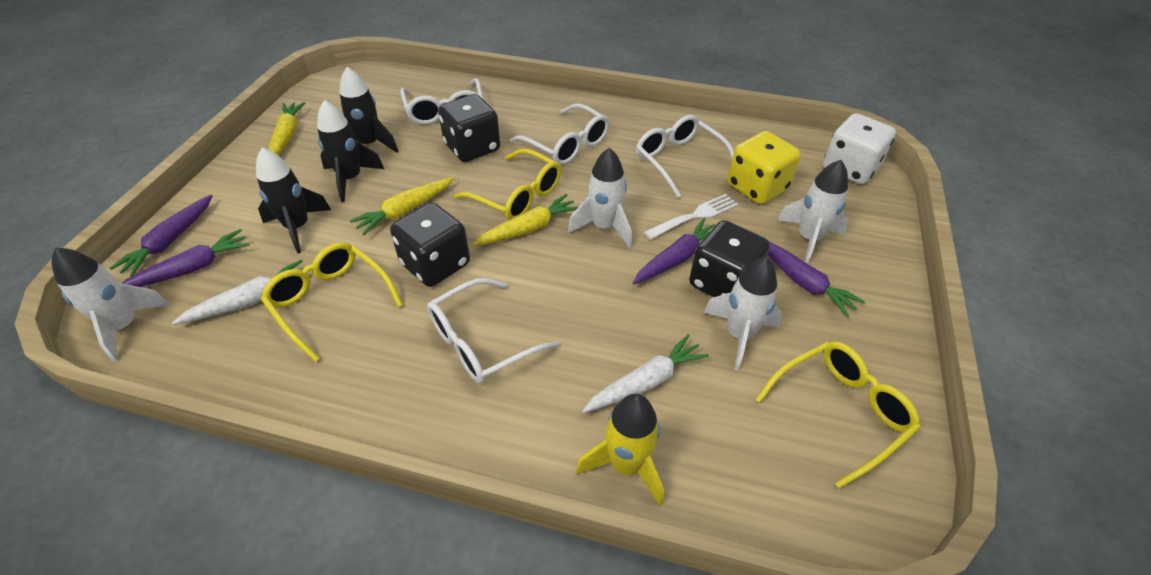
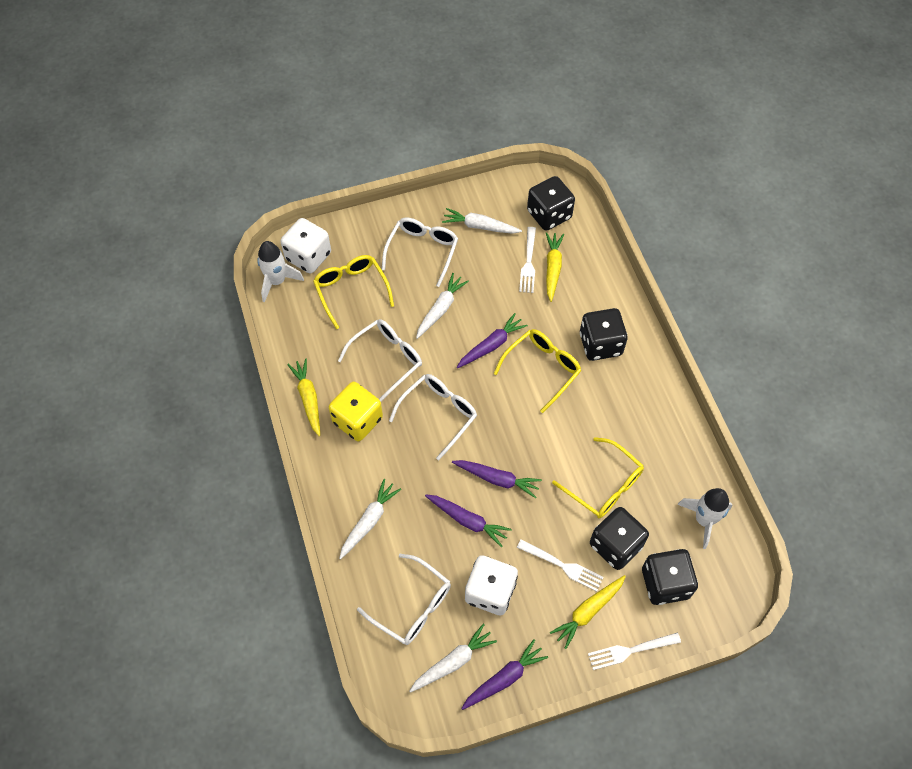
black dice: [390,202,470,287] [438,94,500,162] [689,220,770,297] = 3 -> [527,176,575,231] [580,308,628,361] [590,507,649,570] [642,549,698,605] = 4
black rocket: [256,147,331,254] [317,100,384,202] [339,67,398,153] = 3 -> none = 0
white carrot: [172,259,312,325] [582,334,709,413] = 2 -> [339,479,401,560] [409,623,497,693] [416,273,469,339] [442,208,522,234] = 4
white dice: [823,113,896,184] = 1 -> [281,218,331,273] [465,555,518,615] = 2
white fork: [644,194,738,240] = 1 -> [517,539,604,592] [519,227,536,293] [588,633,681,670] = 3
white rocket: [51,247,170,362] [568,148,632,248] [703,257,782,371] [777,160,848,264] = 4 -> [257,241,304,302] [677,488,732,549] = 2
yellow rocket: [576,394,664,506] = 1 -> none = 0

